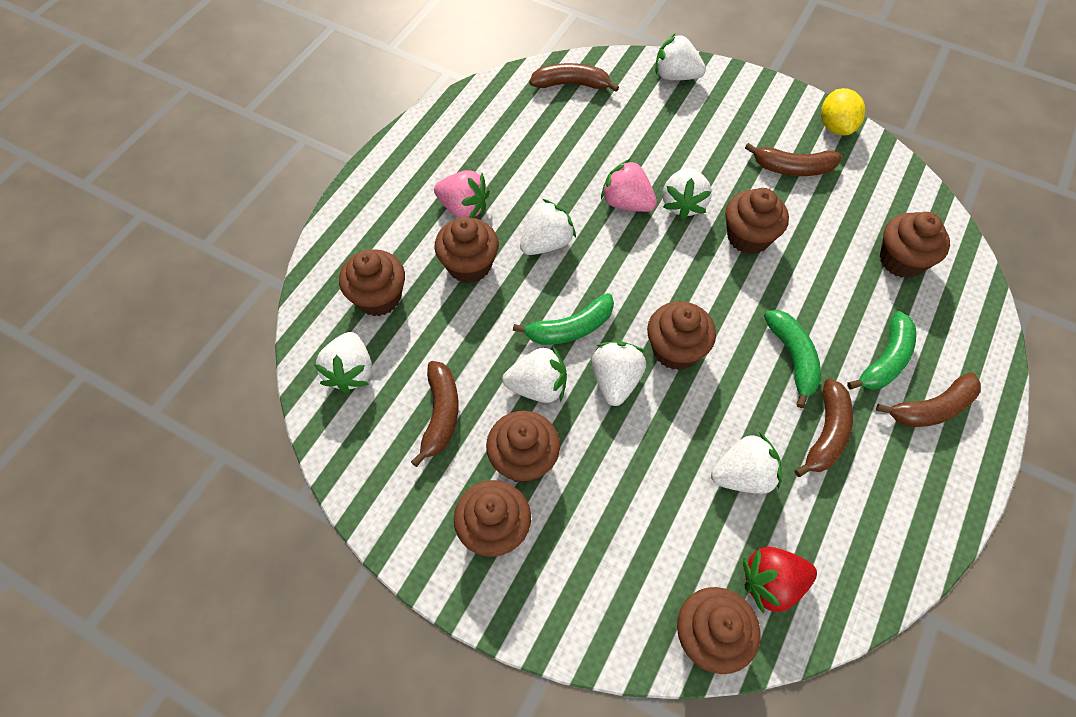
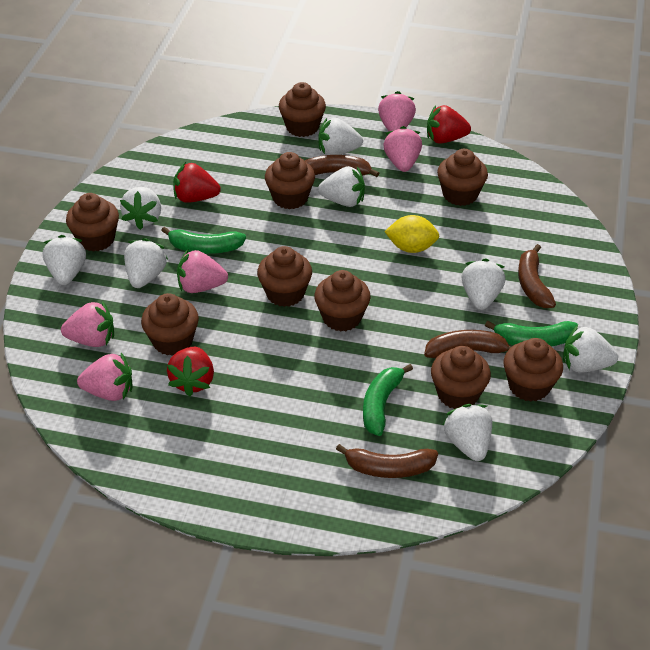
brown banana: [411,361,458,467] [529,63,619,92] [745,143,841,176] [795,378,853,477] [876,372,981,427] = 5 -> [305,155,379,177] [336,444,438,478] [424,330,511,358] [518,244,556,308] = 4
brown cupcake: [339,249,405,316] [434,217,499,283] [454,480,531,557] [486,411,560,483] [647,301,716,370] [677,587,761,674] [725,188,789,254] [880,212,950,278] = 8 -> [66,193,119,252] [141,293,199,356] [257,246,312,307] [265,152,315,209] [279,82,326,137] [314,270,371,331] [431,346,491,409] [437,149,488,206] [503,338,563,402] = 9
pink strawberry: [434,170,490,218] [601,159,657,212] = 2 -> [61,301,114,347] [77,353,132,401] [177,250,228,293] [378,91,416,131] [383,126,422,172] = 5
red strawberry: [743,547,817,614] = 1 -> [167,347,214,397] [173,162,221,203] [427,105,471,144] = 3
white strawberry: [314,332,372,393] [502,345,567,403] [520,199,576,255] [591,341,646,406] [655,33,706,80] [663,168,712,220] [711,432,782,494] = 7 -> [43,235,86,285] [120,187,161,230] [124,238,168,288] [318,118,363,155] [318,166,365,207] [443,404,492,461] [461,258,505,310] [563,325,618,373] = 8

